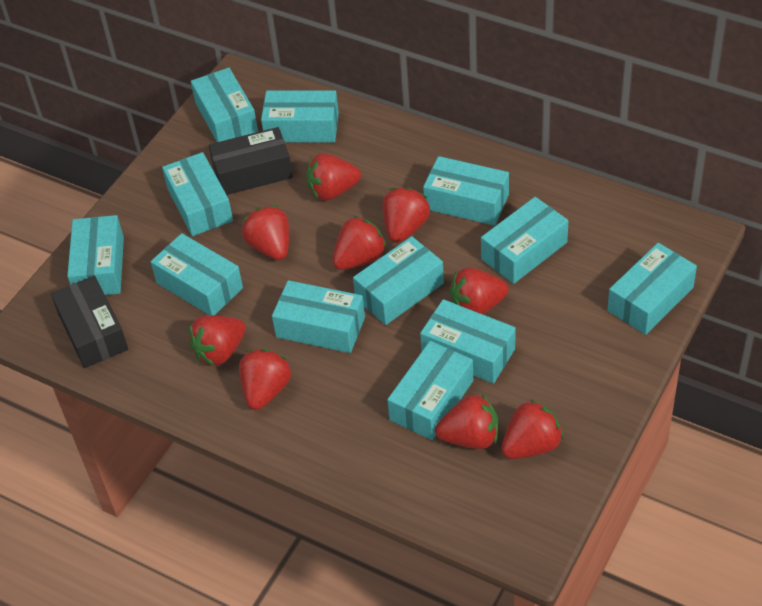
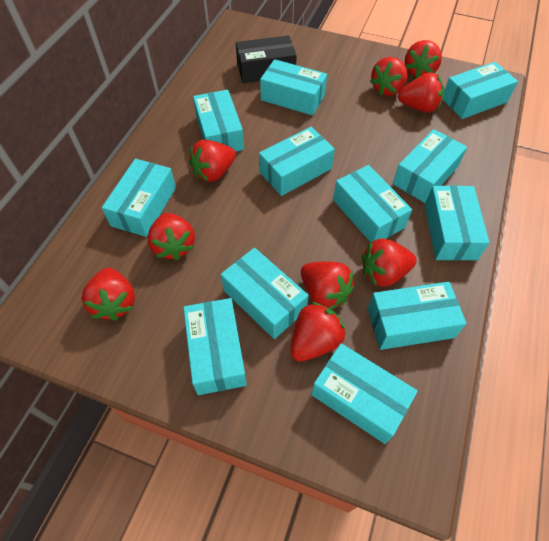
black box: [51,276,128,368] [209,127,293,195] = 2 -> [236,35,297,83] = 1

